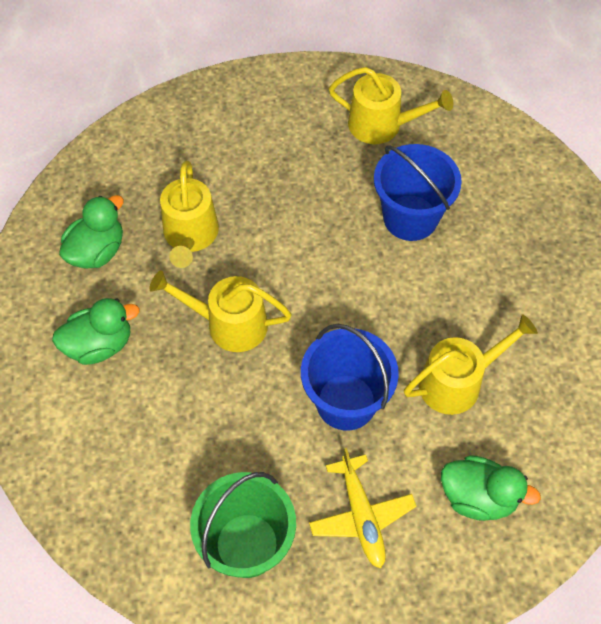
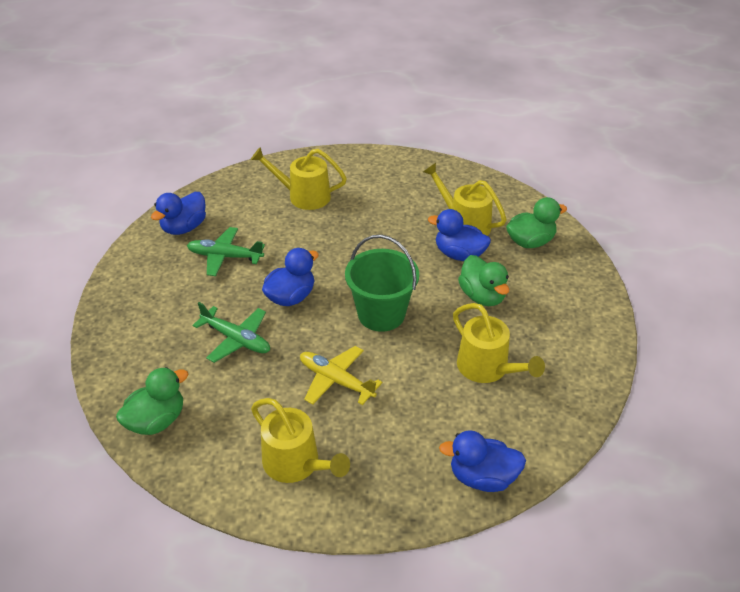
blue bucket: [301,324,399,430] [374,144,462,241] = 2 -> none = 0
blue duck: none = 0 -> [151,192,206,235] [262,248,319,306] [428,209,491,261] [439,430,526,492] = 4
green plane: none = 0 -> [187,227,265,276] [192,302,270,363] = 2

